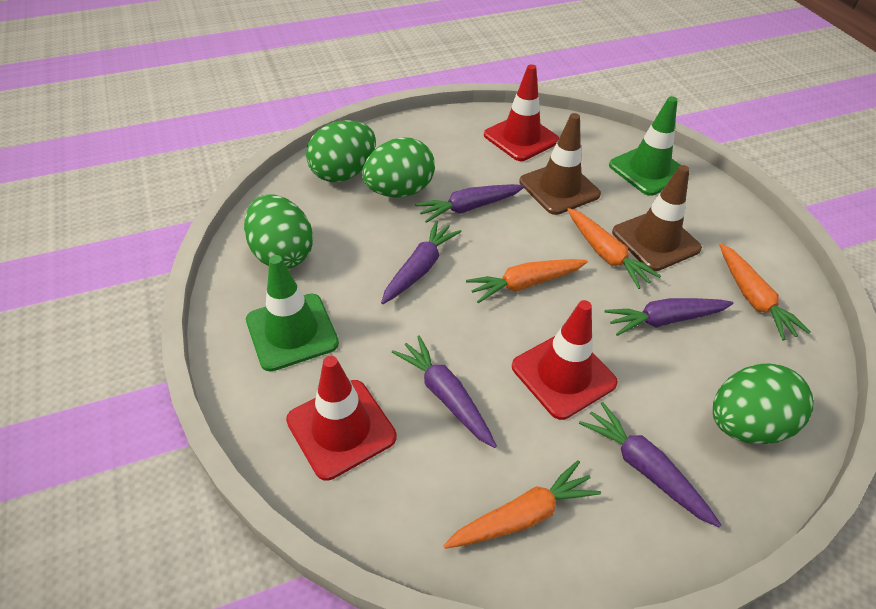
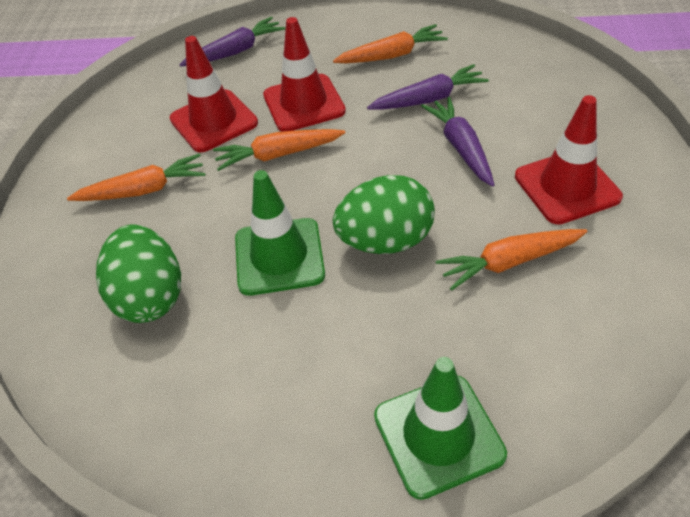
brown traffic cone: [519,113,601,215] [612,165,702,271] = 2 -> none = 0
green egg: [244,194,313,269] [306,120,376,182] [362,137,435,198] [713,363,814,444] = 4 -> [96,224,181,323] [333,175,435,254] = 2
purple carrot: [381,220,461,304] [392,335,497,448] [415,184,525,223] [579,402,721,528] [605,298,734,336] = 5 -> [179,17,285,67] [367,64,489,110] [421,97,494,186] = 3

